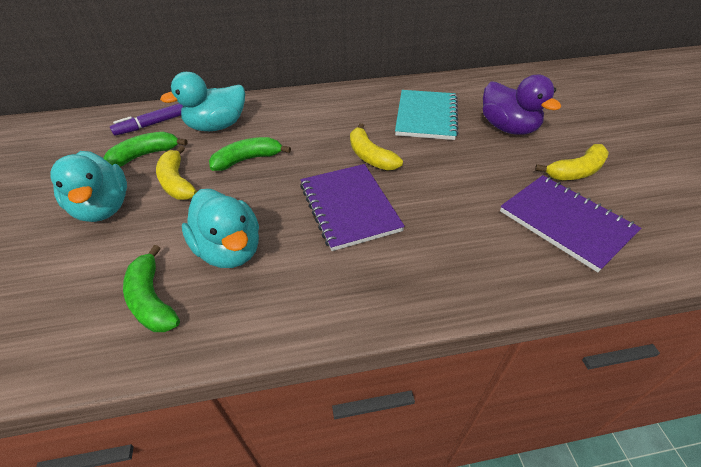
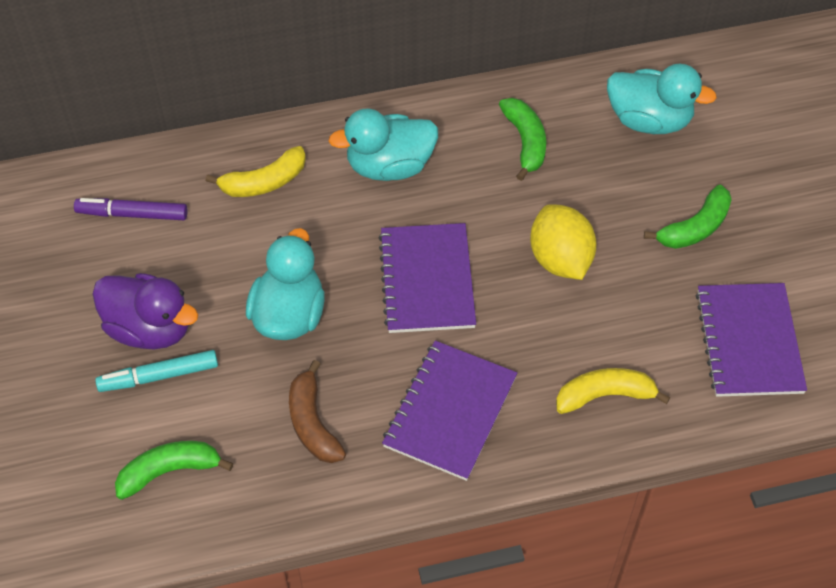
brown banana: none = 0 -> [289,360,346,463] = 1
purple notebook: [300,164,405,251] [500,175,641,272] = 2 -> [378,223,476,333] [382,341,517,481] [696,283,807,397] = 3
turquoise marker: none = 0 -> [95,350,218,392] = 1
turquoise notebook: [395,90,459,140] = 1 -> none = 0
yellow banana: [156,145,197,199] [350,123,403,170] [535,144,609,180] = 3 -> [206,146,306,197] [556,368,670,414] = 2
yellow lemon: none = 0 -> [530,204,597,280] = 1

